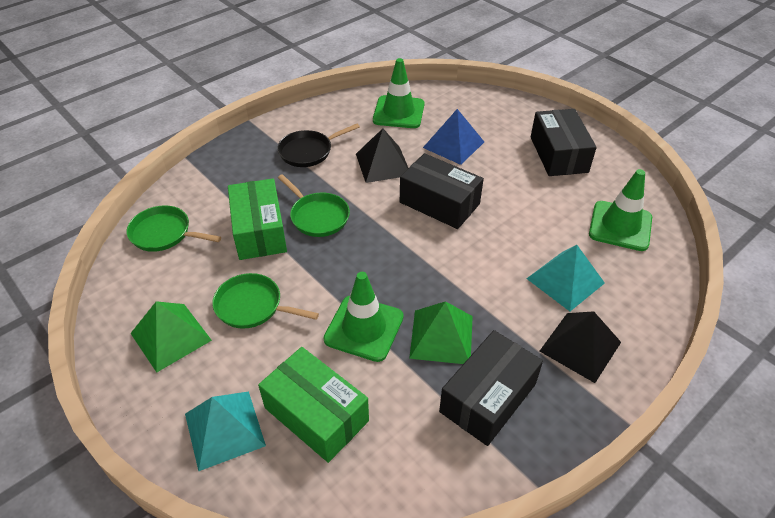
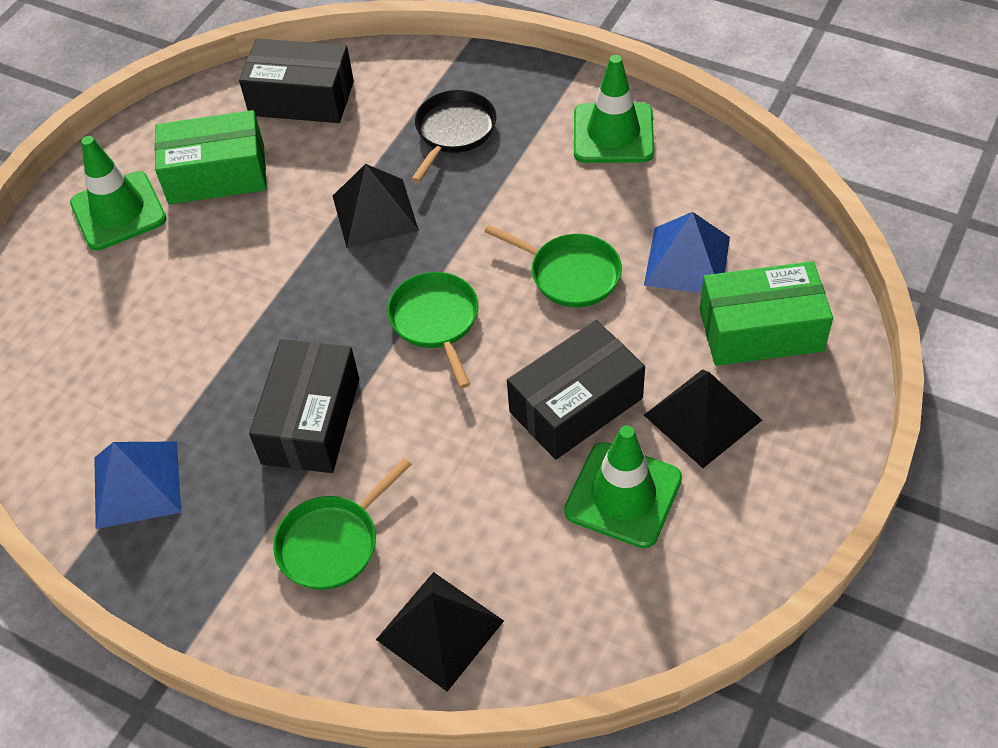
black pyramid: [356,128,408,183] [540,311,621,383] = 2 -> [333,164,419,248] [376,572,504,692] [644,369,762,468] = 3
blue pyramid: [423,109,484,165] = 1 -> [94,442,181,529] [644,212,730,293] = 2
green pyramid: [130,301,212,373] [409,301,473,364] = 2 -> none = 0
turquoise pyramid: [185,391,266,471] [526,245,605,311] = 2 -> none = 0

